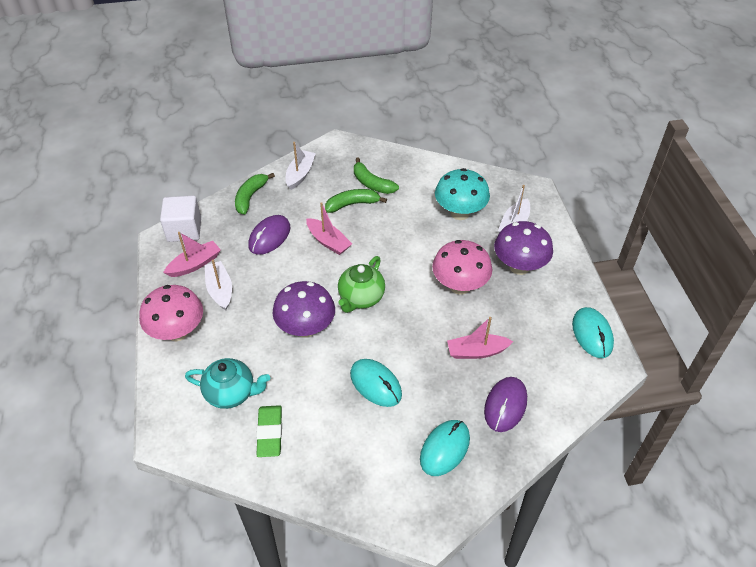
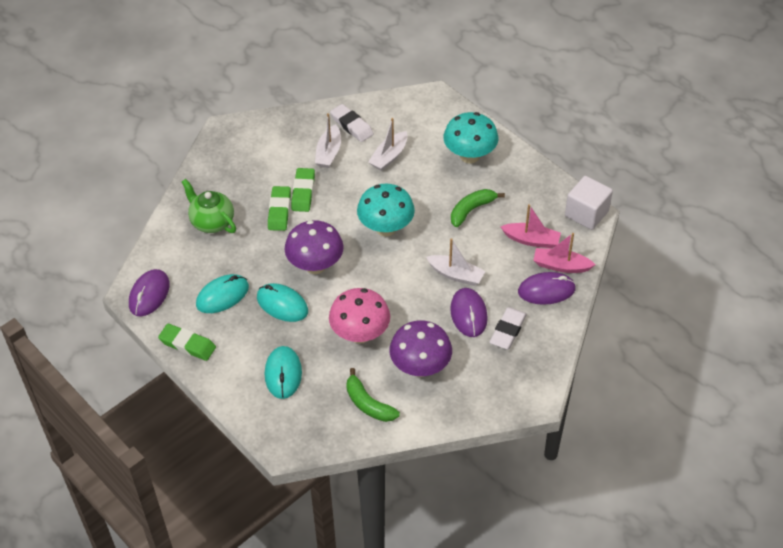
green banana: [235,173,275,215] [325,189,387,213] [354,157,399,194] = 3 -> [346,368,400,422] [451,189,505,227] = 2
green eraser: [256,405,282,457] = 1 -> [158,324,216,361] [268,186,291,231] [291,168,315,212] = 3
pink boat: [163,232,221,277] [306,202,352,255] [447,317,514,359] = 3 -> [500,204,561,248] [533,233,595,273] = 2
pink mushroom: [139,285,203,341] [432,240,492,295] = 2 -> [329,288,390,344] = 1
purple mouse: [248,215,290,255] [484,377,527,432] = 2 -> [129,269,170,316] [450,288,488,337] [518,272,576,305] = 3
turquoise mushroom: [435,168,490,220] = 1 -> [357,184,415,237] [443,112,498,164] = 2
turquoise teapot: [185,358,270,409] = 1 -> none = 0
white eraser: none = 0 -> [330,104,374,142] [489,307,527,349] = 2

